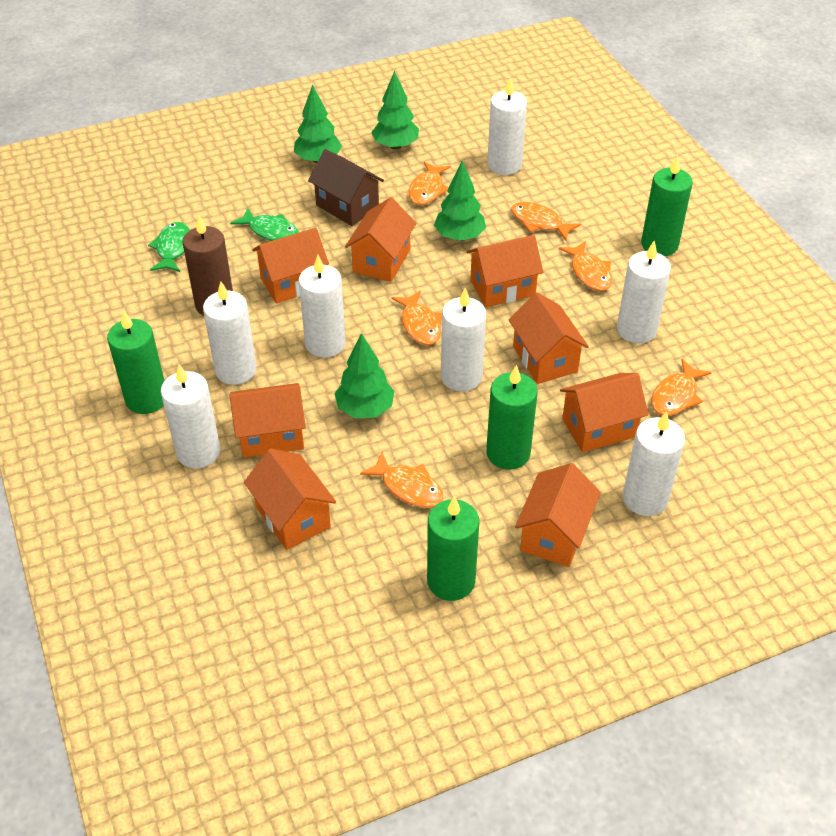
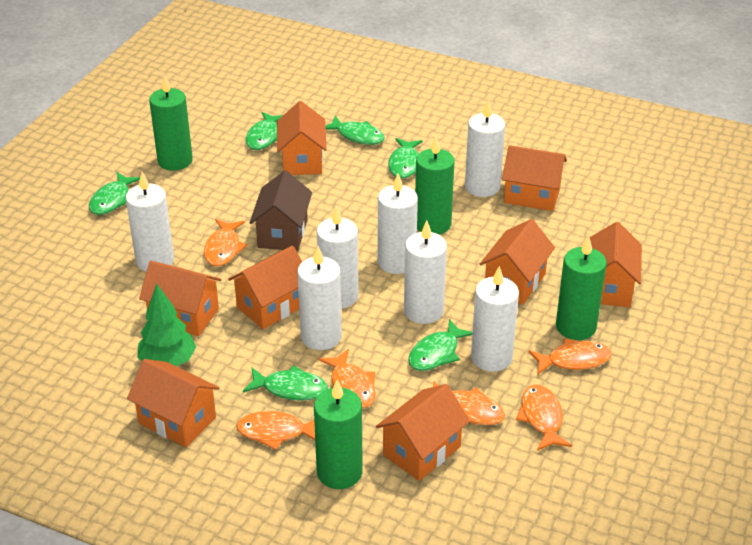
brown candle: [182,216,233,316] = 1 -> none = 0
green fish: [148,222,190,272] [230,208,299,241] = 2 -> [89,172,140,215] [243,366,328,401] [245,112,283,150] [326,116,385,145] [388,138,422,179] [408,319,472,371] = 6
green tree: [294,85,342,163] [334,333,395,418] [371,71,419,149] [434,161,486,241] = 4 -> [137,284,196,366] = 1

